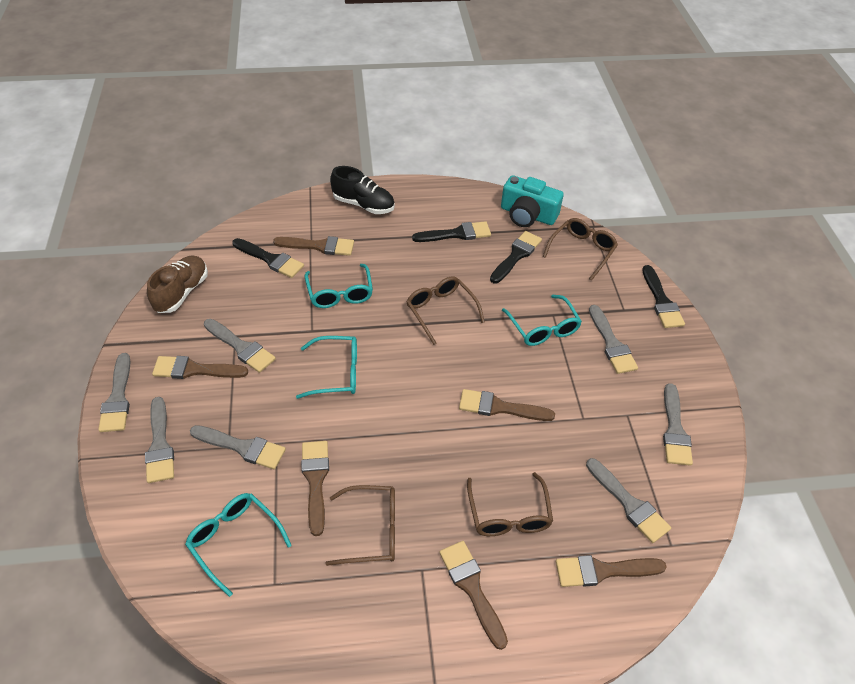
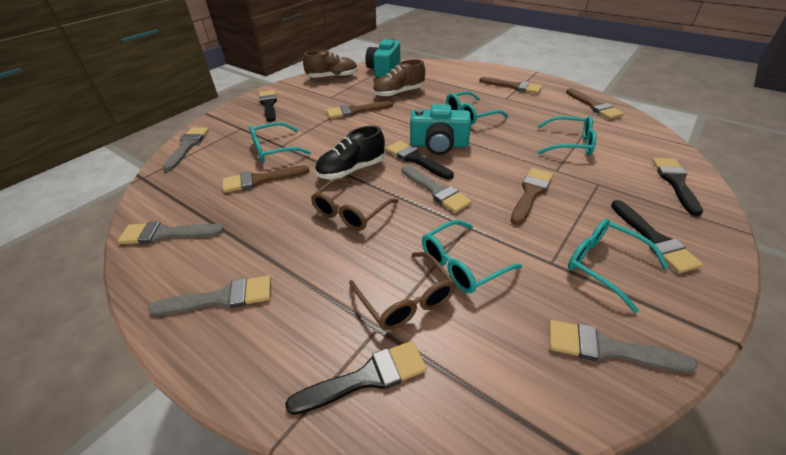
black brush: [232,238,304,278] [412,221,491,242] [490,231,542,283] [642,265,685,328] = 4 -> [259,90,277,122] [285,341,427,415] [386,141,454,179] [611,200,703,273] [652,158,703,216] = 5
brown brush: [152,356,248,379] [273,236,354,256] [301,441,329,536] [439,541,508,650] [459,389,555,421] [556,555,666,587] = 6 -> [223,165,309,193] [327,101,393,119] [479,77,542,94] [511,168,553,225] [566,88,624,119] = 5
brown glasses: [325,485,395,566] [406,276,485,345] [467,472,553,536] [543,218,618,281] = 4 -> [311,178,399,231] [349,252,456,330] = 2
brown shoe: [147,256,208,313] = 1 -> [303,50,358,78] [373,59,425,97] = 2
grey brush: [98,353,130,432] [145,397,174,483] [190,425,286,469] [204,319,276,373] [586,458,671,543] [589,305,638,374] [663,383,693,466] = 7 -> [118,221,224,244] [148,276,271,316] [163,127,209,171] [402,165,472,213] [549,320,698,373] = 5
turquoise camera: [501,175,564,227] = 1 -> [365,38,400,77] [410,104,471,155] = 2
turquoise glasses: [185,493,292,597] [296,336,357,399] [305,264,373,308] [502,295,582,346] = 4 -> [249,122,311,162] [422,220,522,293] [446,91,508,125] [537,116,597,155] [568,218,668,313] = 5

